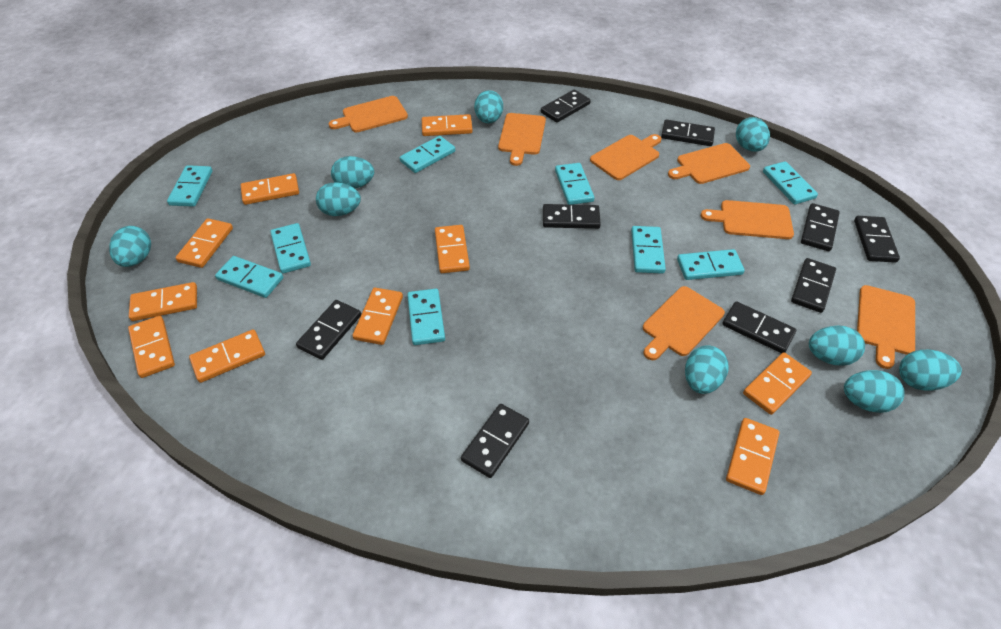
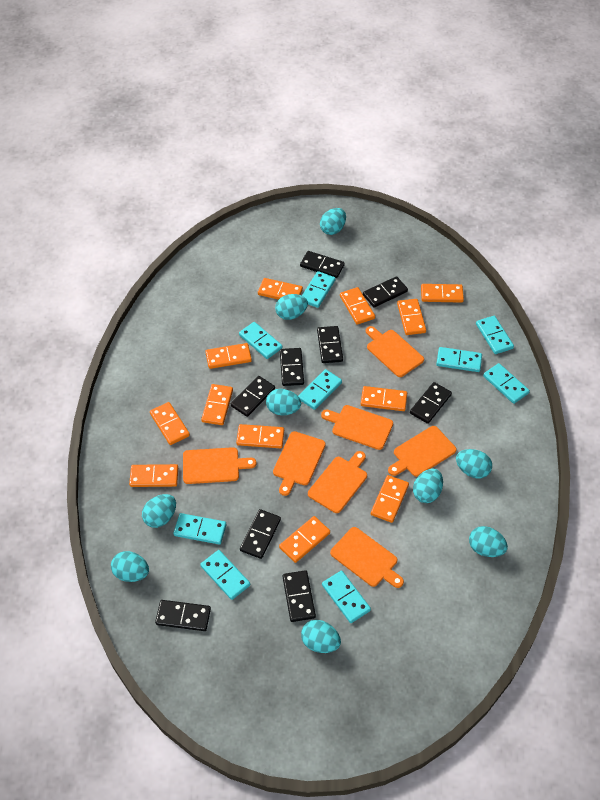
orange domino: [128,316,175,378] [129,282,197,321] [175,218,233,268] [189,329,265,383] [241,173,299,205] [352,288,403,345] [422,114,473,136] [435,225,470,273] [726,418,780,495] [743,352,812,415] = 10 -> [129,464,178,487] [150,402,190,445] [201,384,233,425] [205,343,252,369] [236,424,284,448] [258,278,303,300] [279,516,330,563] [340,287,375,325] [361,386,407,411] [371,475,409,523] [397,299,426,335] [421,284,464,303] = 12

